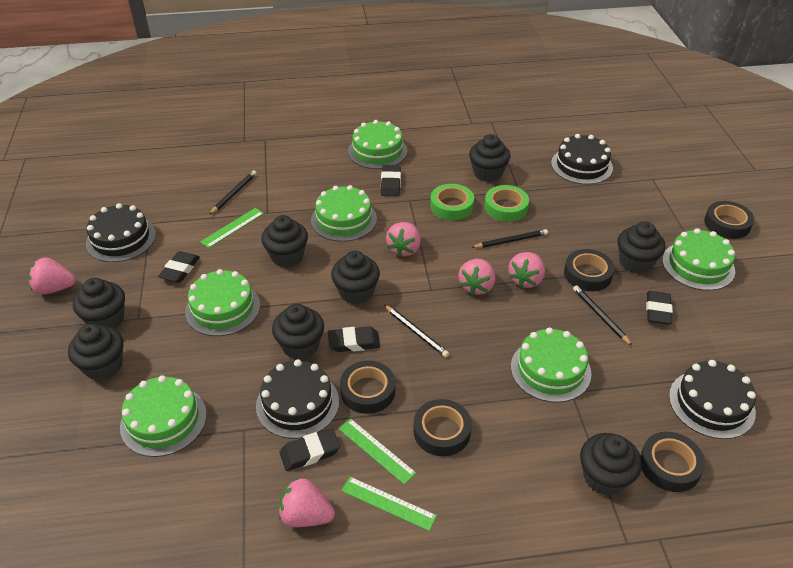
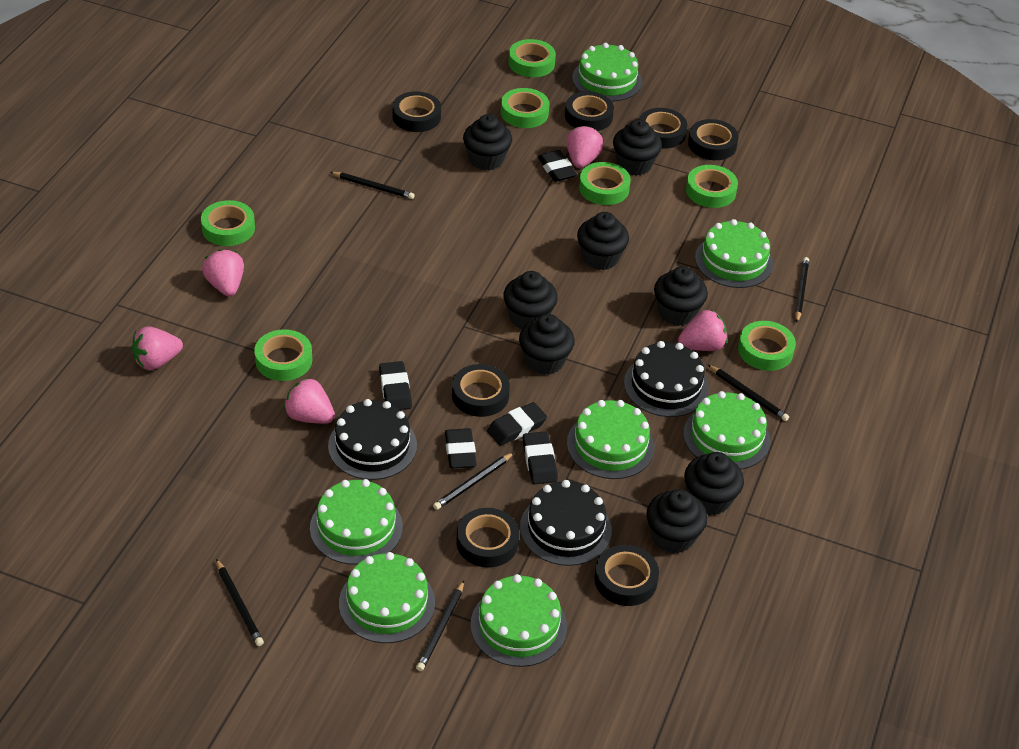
black cake: [86,203,156,262] [256,359,339,439] [551,134,613,185] [669,360,756,439] = 4 -> [328,399,417,480] [520,480,612,566] [624,341,709,417] = 3
black pencil: [209,170,257,215] [384,305,449,357] [471,229,548,248] [573,285,632,346] = 4 -> [216,559,264,646] [330,172,415,199] [416,581,464,671] [433,452,514,510] [707,364,789,421] [795,257,809,322] = 6
black tape: [340,361,395,414] [413,399,472,456] [564,249,615,291] [640,432,705,492] [704,201,754,239] = 5 -> [392,91,441,132] [452,364,510,417] [456,508,519,568] [565,91,614,131] [594,545,659,606] [639,108,687,149] [688,119,739,160] = 7
green cake: [120,375,207,457] [185,269,260,336] [311,185,377,242] [348,120,407,169] [511,328,591,403] [662,228,735,291] = 6 -> [310,479,403,565] [339,552,435,643] [471,574,567,667] [567,400,654,479] [572,43,642,101] [683,391,770,470] [695,219,773,288] = 7
green ruler: [200,208,264,248] [338,418,416,484] [341,477,437,531] = 3 -> none = 0
green tape: [430,184,474,220] [484,185,529,222] = 2 -> [201,200,255,246] [254,329,312,381] [501,88,550,128] [508,39,556,77] [579,162,631,205] [686,165,738,208] [738,321,796,371] = 7

